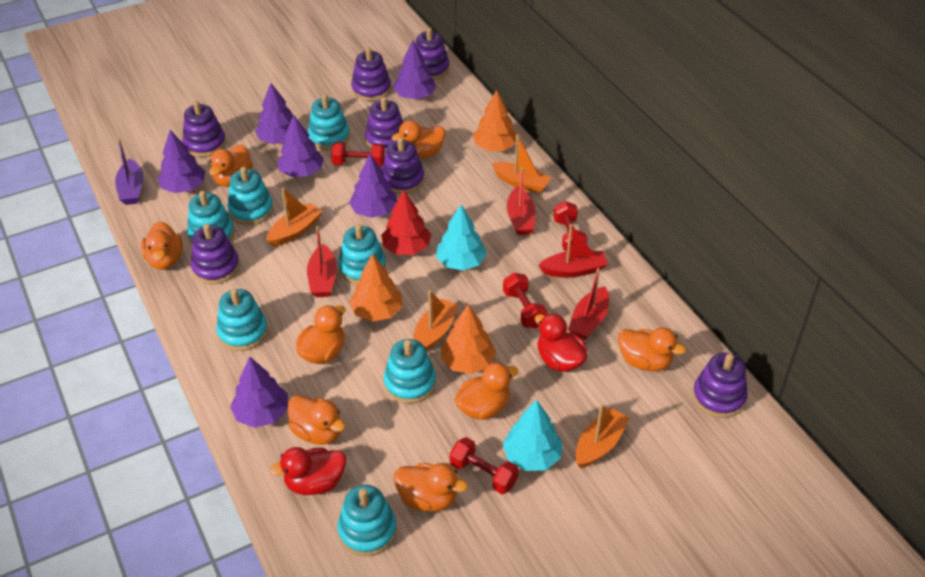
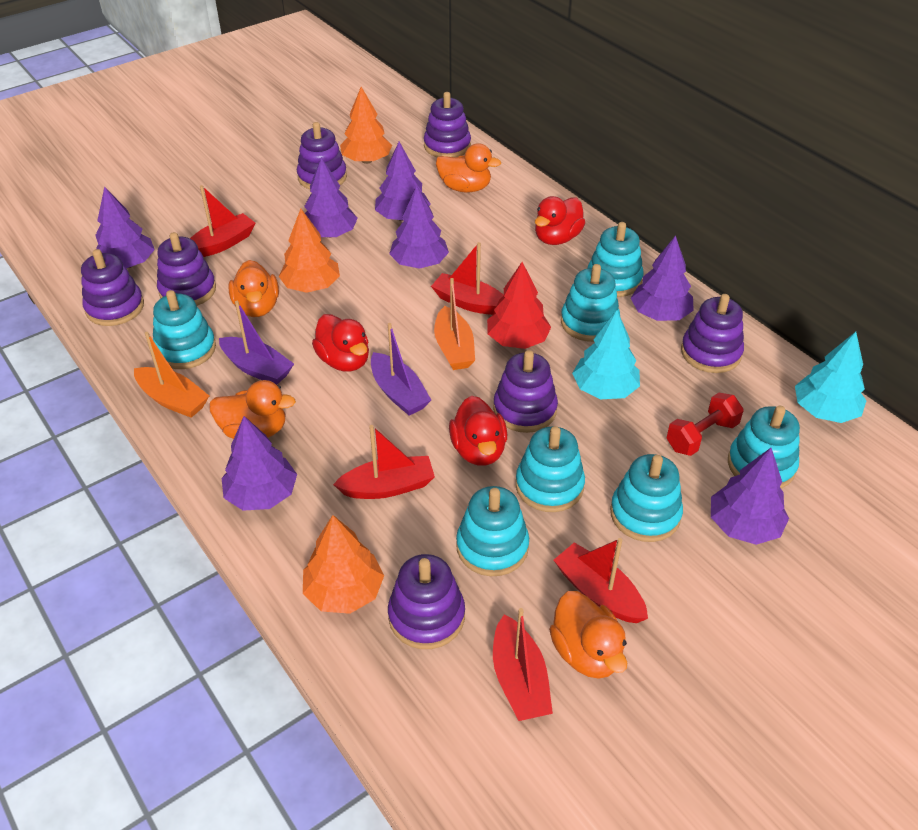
orange boat: [267,188,323,247] [413,290,460,351] [492,134,552,193] [575,404,630,468] = 4 -> [134,332,209,418] [434,278,475,370] = 2
orange duck: [141,221,183,270] [209,144,253,187] [288,395,345,445] [296,305,345,364] [392,120,445,159] [394,463,468,511] [454,363,519,420] [618,327,686,371] = 8 -> [209,380,296,439] [229,260,279,317] [436,143,501,193] [549,591,627,679] = 4
purple boat: [115,138,143,205] = 1 -> [219,301,294,385] [371,323,431,415] = 2
purple tree: [157,130,205,193] [230,357,288,428] [255,83,293,144] [277,115,324,177] [349,154,397,218] [393,40,436,99] = 6 -> [95,186,155,268] [222,416,297,511] [304,157,358,238] [375,142,430,221] [389,186,449,269] [631,235,694,321] [711,448,789,545] = 7
red boat: [307,226,337,297] [507,167,536,235] [539,224,608,277] [568,268,609,340] = 4 -> [190,185,255,257] [333,425,435,499] [431,242,504,315] [493,608,553,721] [554,538,648,623] = 5
red duck: [269,447,346,495] [535,313,587,372] = 2 -> [312,314,369,372] [449,396,507,466] [535,196,585,245] = 3
red dumbbell: [331,142,385,167] [450,437,519,494] [503,273,547,328] [553,201,587,251] = 4 -> [666,393,744,456] = 1

